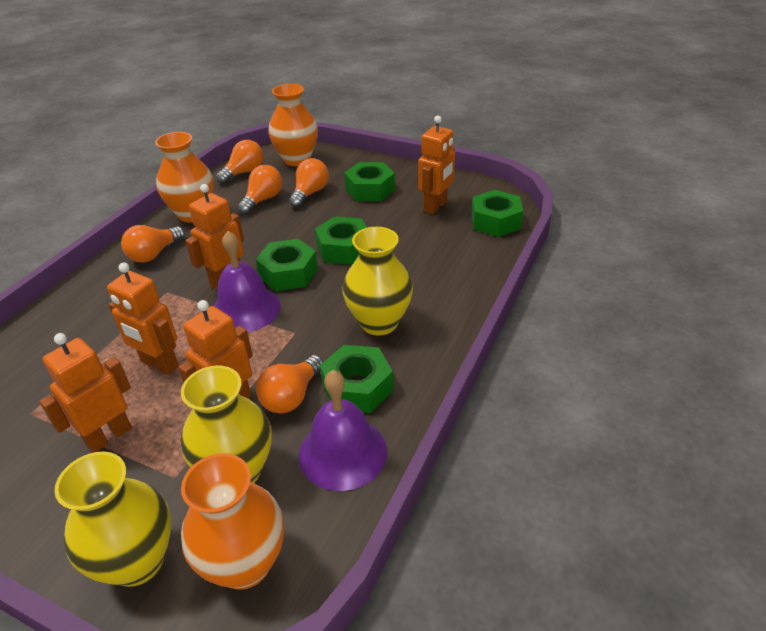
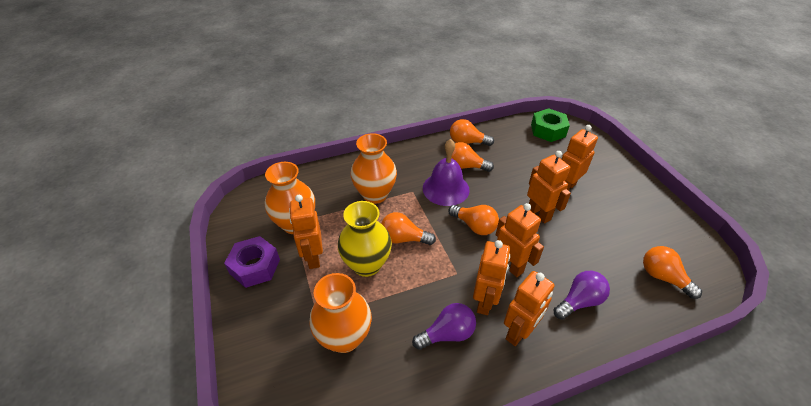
green nut: [256,239,318,291] [315,216,367,265] [320,345,393,413] [344,162,395,201] [471,190,524,237] = 5 -> [531,108,570,142] = 1
orange robot: [39,333,132,453] [107,262,179,375] [178,300,253,398] [185,184,244,290] [418,116,455,214] = 5 -> [289,195,323,269] [473,240,510,315] [496,203,544,277] [504,271,555,346] [527,151,571,223] [562,125,598,191] = 6
purple bell: [213,231,281,333] [299,370,387,491] = 2 -> [423,139,470,206] = 1
purple light bulb: none = 0 -> [412,303,476,350] [554,271,610,320] = 2
purple nut: none = 0 -> [224,236,280,288] = 1
yellow vase: [54,452,171,587] [181,366,272,483] [342,227,413,335] = 3 -> [338,201,392,277] = 1

